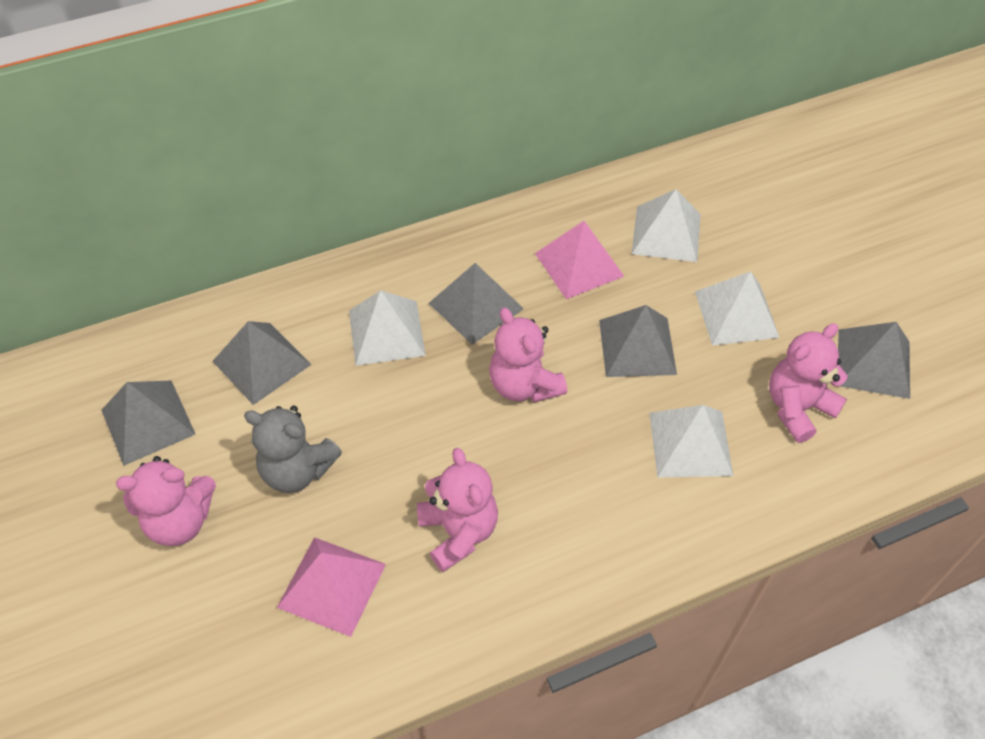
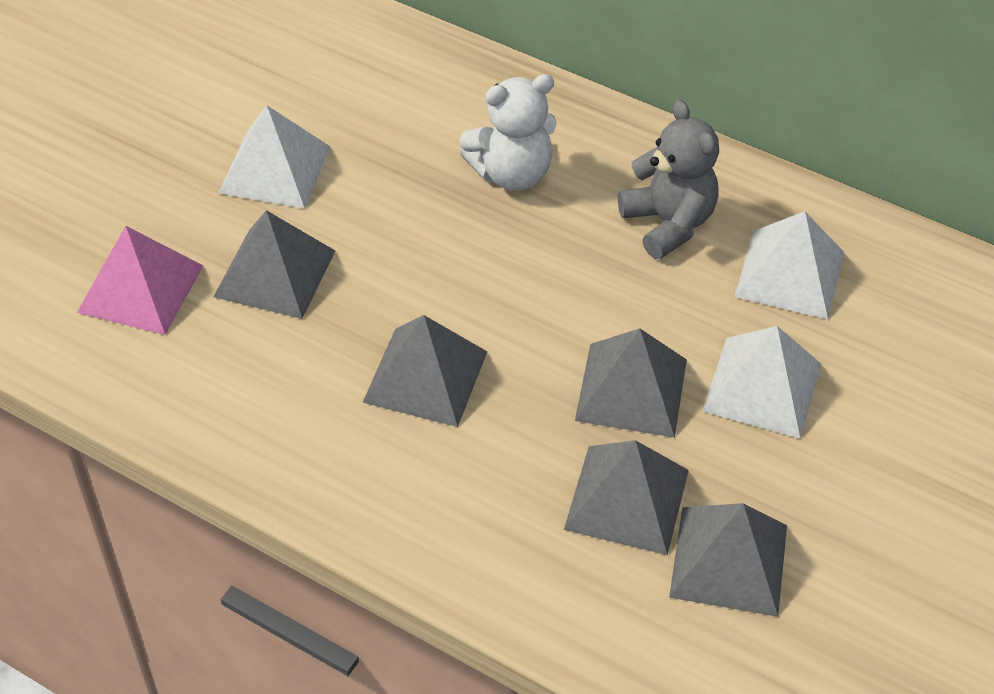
pink pyramid: [277,537,386,637] [535,221,624,299] = 2 -> [77,226,203,335] = 1
pink teddy bear: [116,456,216,546] [417,448,498,572] [489,307,567,402] [769,323,848,443] = 4 -> none = 0
white pyramid: [349,290,426,366] [632,189,701,262] [649,405,733,477] [695,271,780,346] = 4 -> [219,105,330,209] [703,326,821,439] [735,211,844,320] = 3
white teddy bear: none = 0 -> [460,74,556,191] = 1

